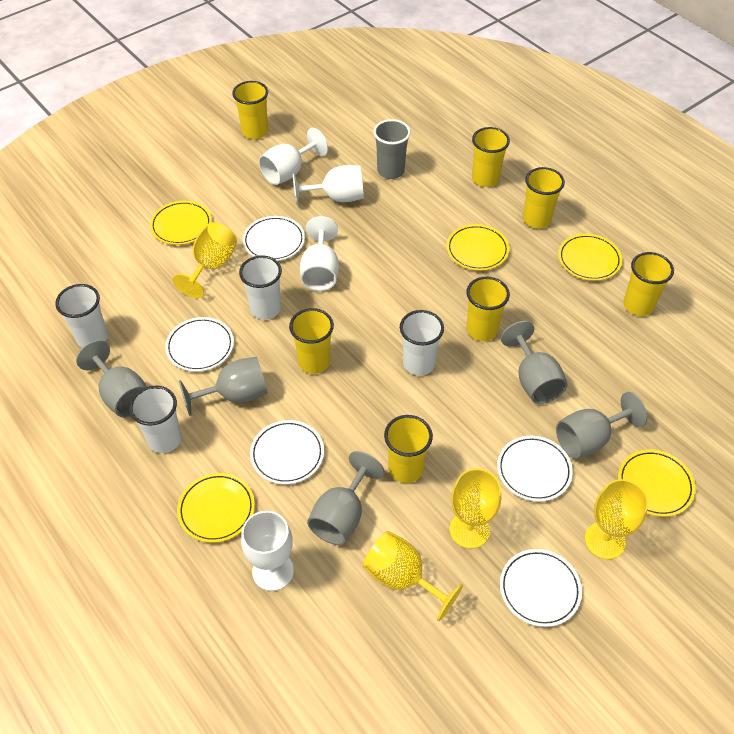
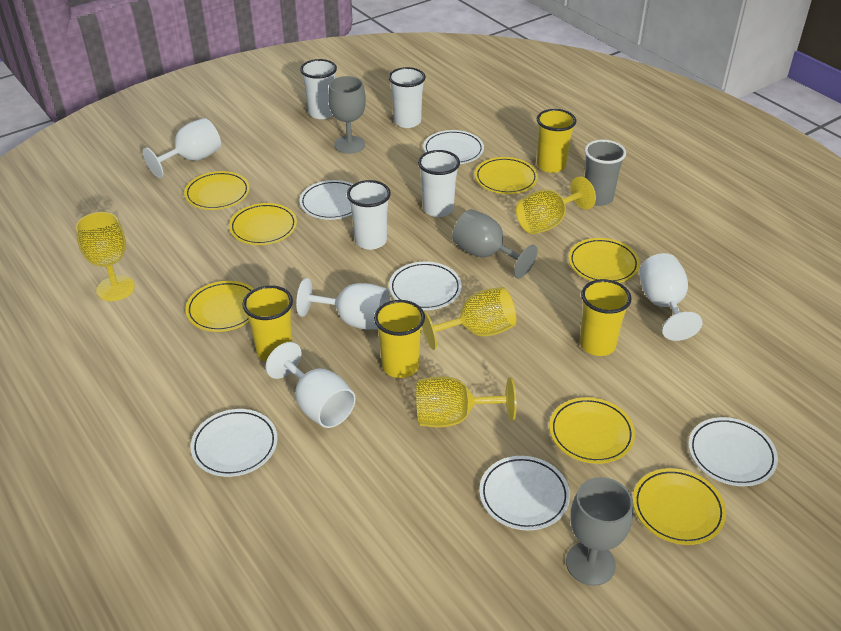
grey goblet: [76,340,147,418] [179,357,268,416] [307,451,384,545] [501,321,568,404] [556,392,647,459] = 5 -> [328,76,366,154] [452,209,538,279] [566,477,633,586] = 3
white plate: [165,317,234,372] [243,216,305,261] [250,420,324,485] [497,436,573,502] [500,549,582,627] = 5 -> [191,409,278,477] [300,180,353,220] [389,262,462,310] [423,130,484,164] [479,456,570,530] [688,417,778,486] = 6
yellow cup: [232,81,268,139] [289,308,334,374] [384,415,433,483] [466,276,510,341] [472,127,510,187] [523,167,565,229] [623,252,674,316] = 7 -> [242,285,293,361] [374,300,425,378] [537,109,576,173] [580,279,632,356] = 4
yellow plate: [150,201,212,245] [177,473,255,543] [447,224,509,271] [558,234,622,281] [618,450,695,517] = 5 -> [184,171,250,210] [185,281,254,332] [229,203,297,245] [475,157,538,194] [549,397,635,464] [568,238,640,283] [633,468,726,545] = 7

